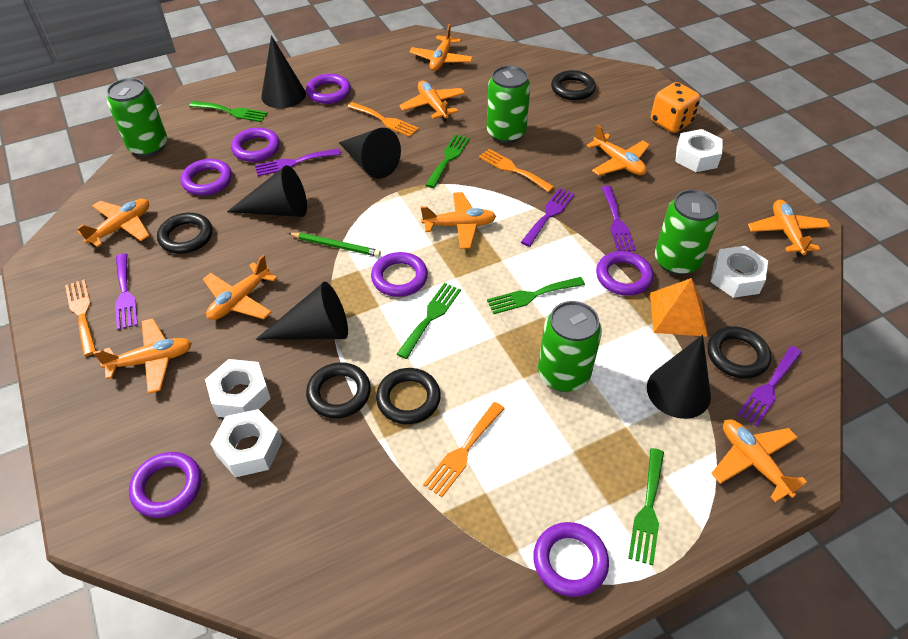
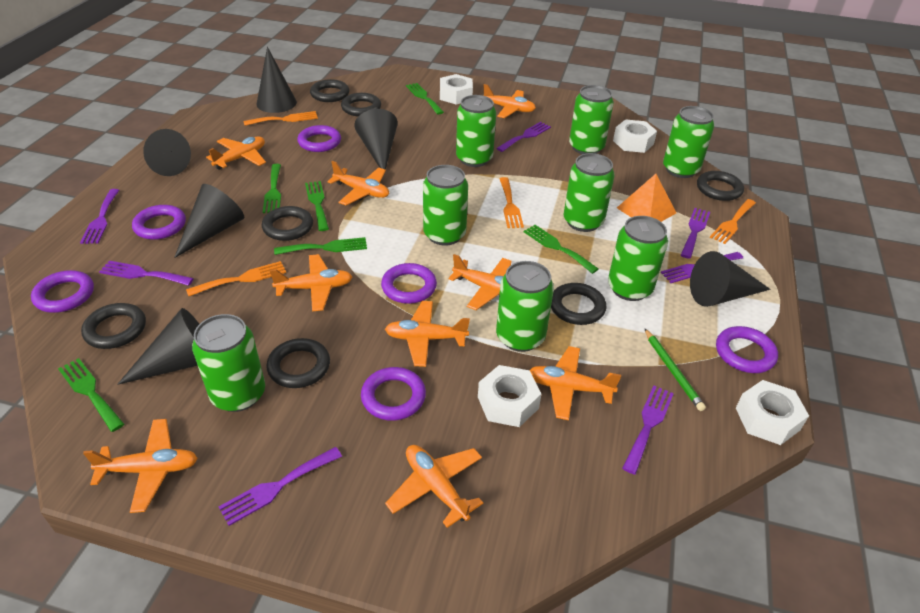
black cone: [227,165,307,217] [256,282,348,340] [261,35,306,108] [338,128,401,179] [647,335,711,419] = 5 -> [117,308,199,385] [143,129,191,176] [174,184,244,258] [256,47,297,113] [354,109,398,174] [690,251,770,307] = 6
black ring: [157,213,212,254] [306,362,371,418] [376,368,441,424] [551,70,596,100] [707,326,771,379] = 5 -> [81,303,146,349] [262,206,313,241] [266,338,330,388] [310,79,349,102] [341,93,381,116] [551,283,606,325] [697,171,744,201] = 7
green can: [107,78,167,157] [487,65,531,143] [538,301,602,392] [655,190,719,275] = 4 -> [192,314,265,412] [423,165,468,246] [456,95,496,167] [496,261,554,352] [563,153,615,232] [569,85,614,154] [608,216,668,301] [663,106,714,178] = 8
green fork: [189,101,268,122] [397,283,461,359] [426,134,470,188] [487,277,585,314] [628,448,664,565] = 5 -> [58,358,124,432] [263,164,281,213] [274,237,367,255] [305,181,329,231] [406,83,444,115] [524,225,598,274] = 6
orange dice: [651,82,701,133] = 1 -> none = 0
purple fork: [115,253,138,330] [255,148,341,176] [521,188,575,247] [601,186,636,251] [737,346,802,426] = 5 -> [80,189,119,244] [99,261,194,286] [219,447,342,526] [496,122,551,152] [622,385,674,475] [661,252,743,283] [681,208,710,259] = 7
purple ring: [129,452,202,518] [181,159,232,196] [231,128,280,162] [306,74,351,104] [371,252,428,297] [533,522,609,597] [596,251,653,296] = 7 -> [31,270,94,313] [132,205,186,240] [297,125,341,152] [361,367,426,421] [381,263,437,304] [716,326,778,373] = 6

